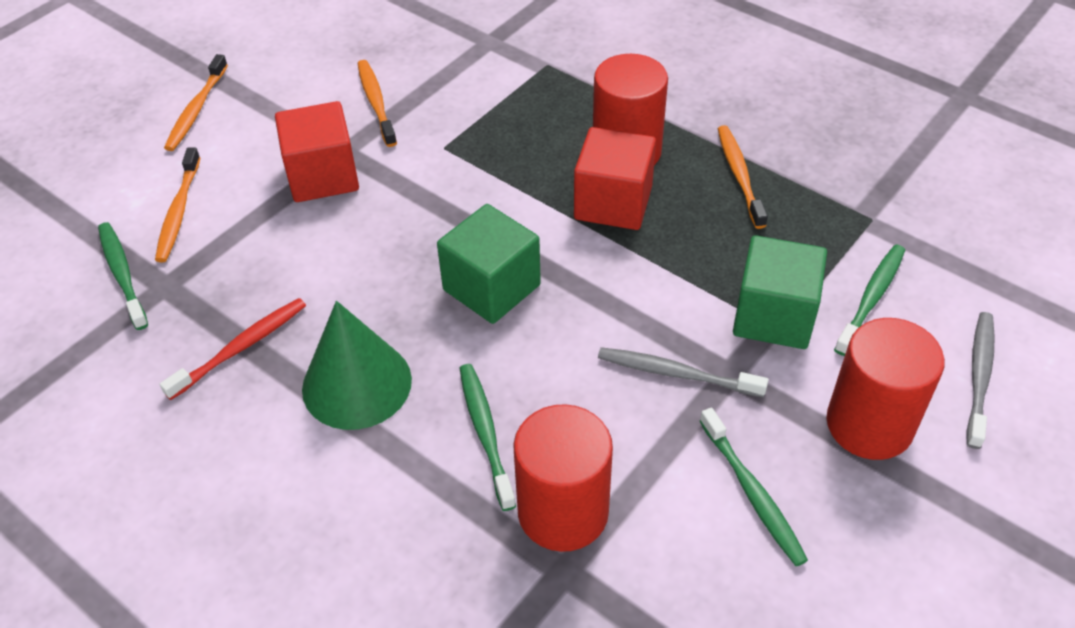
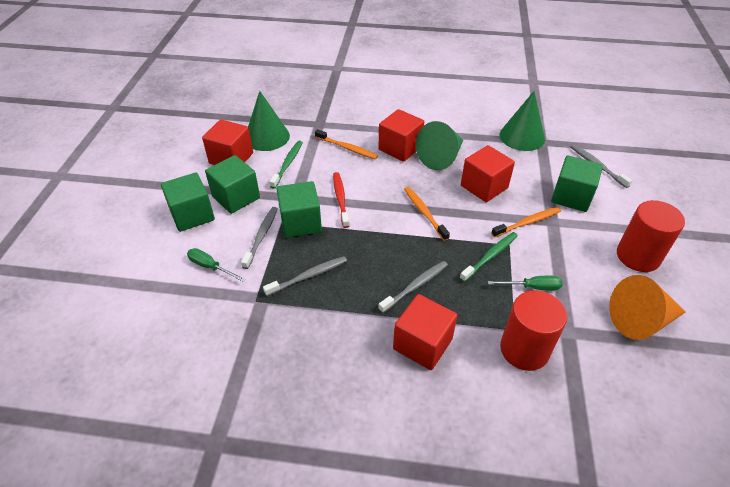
green cone: [302,301,412,430] = 1 -> [248,91,290,151] [416,121,463,170] [499,91,545,151] = 3
green cube: [437,204,541,324] [733,235,827,349] = 2 -> [161,173,215,232] [205,155,260,214] [276,181,322,238] [551,155,603,212] = 4
green screwdriver: none = 0 -> [187,248,246,282] [488,276,563,290] = 2
green toothbrush: [98,222,148,330] [459,364,516,511] [700,408,808,566] [834,245,905,356] = 4 -> [270,141,303,189] [460,232,518,282] = 2
grey toothbrush: [598,347,768,397] [967,312,995,449] = 2 -> [241,207,278,269] [263,256,347,296] [378,261,448,313] [570,144,632,188] = 4
orange cone: none = 0 -> [609,275,685,340] = 1
orange toothbrush: [155,148,200,262] [164,54,228,151] [357,60,397,147] [718,125,768,229] = 4 -> [315,129,378,160] [404,187,450,241] [491,207,561,237] = 3
red cube: [275,101,359,202] [574,127,656,230] = 2 -> [202,119,253,165] [378,109,424,162] [393,294,458,370] [461,145,515,202] = 4
red cylinder: [513,404,613,552] [593,54,668,165] [826,318,945,460] = 3 -> [500,290,567,371] [617,200,685,272] = 2

